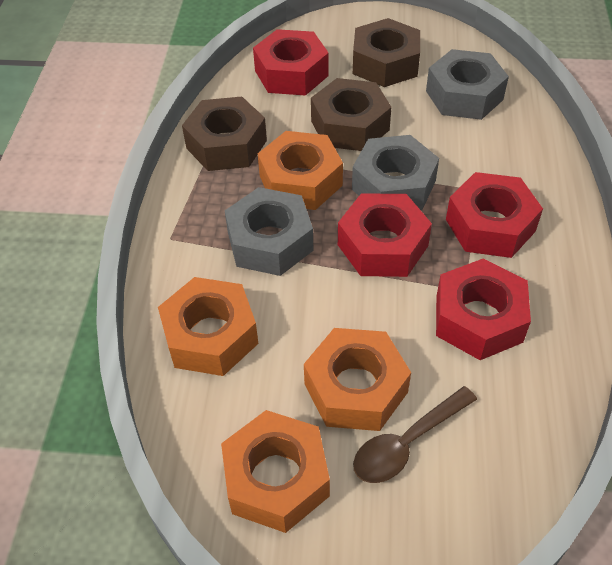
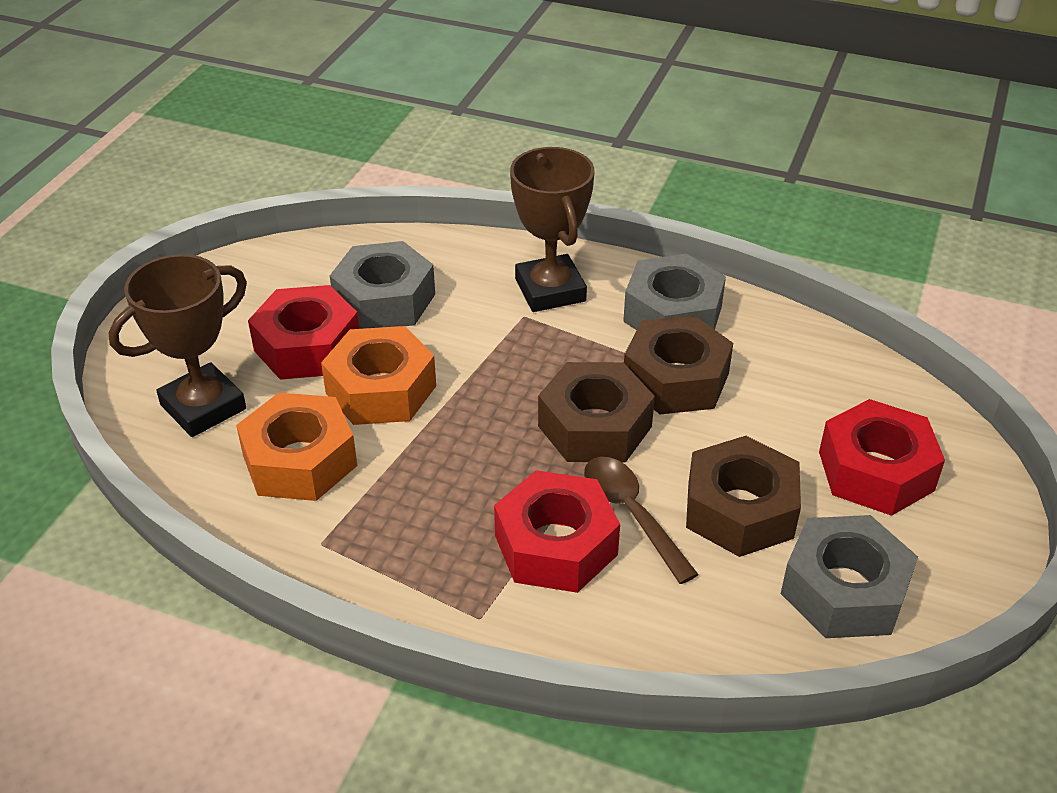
brown trophy: none = 0 -> [109,254,247,437] [510,147,594,312] = 2
orange nut: [158,277,258,376] [221,410,330,533] [258,131,343,210] [304,328,411,431] = 4 -> [236,392,357,501] [321,326,436,425] = 2
red nut: [253,29,329,96] [338,193,432,277] [436,259,531,360] [446,172,543,258] = 4 -> [248,285,359,380] [494,470,620,593] [819,399,945,516] = 3

